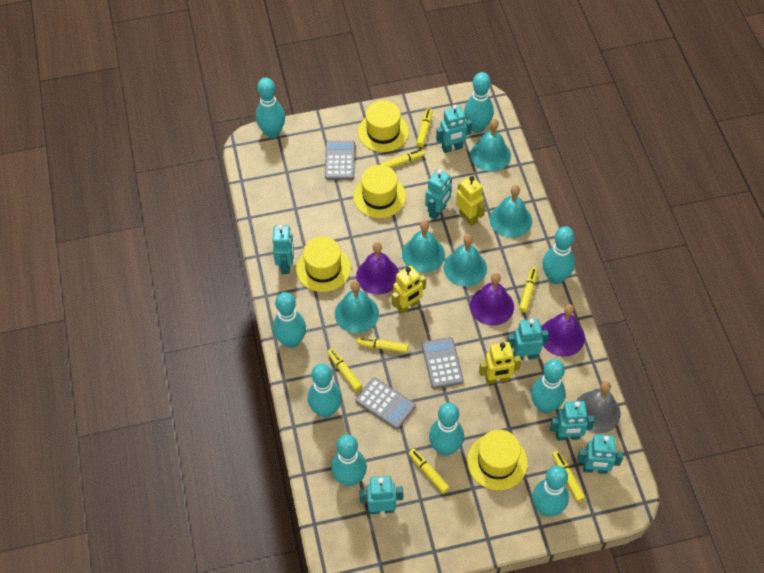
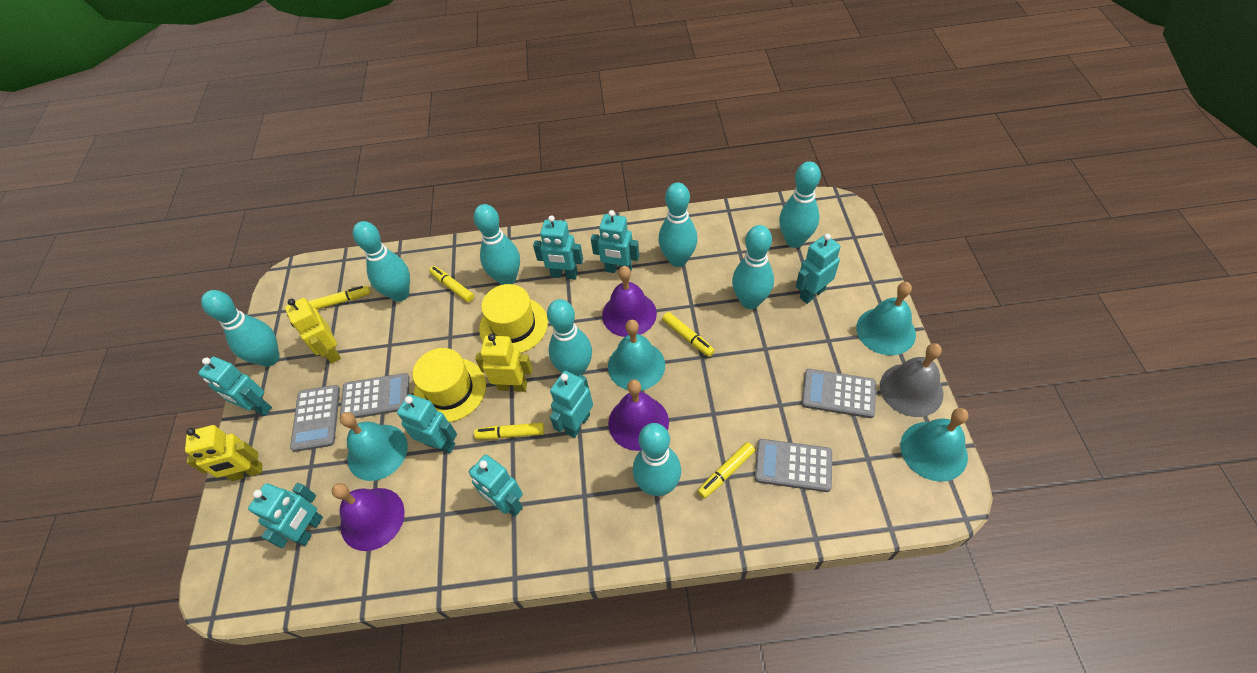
grey calculator: [325,140,355,180] [355,377,416,429] [422,337,464,389] = 3 -> [290,385,340,452] [340,373,410,418] [755,439,832,492] [802,369,876,418] = 4
turquoise bell: [335,281,379,333] [402,220,445,273] [444,234,487,287] [470,119,511,172] [490,185,532,238] = 5 -> [340,412,408,481] [608,320,665,390] [856,282,916,355] [900,408,969,482] = 4
turquoise bowling pin: [256,78,285,138] [273,292,306,348] [308,364,342,418] [331,434,367,486] [429,403,464,455] [464,72,494,133] [531,359,566,413] [532,465,569,517] [542,226,575,284] = 9 -> [201,290,280,367] [353,221,410,302] [474,204,520,285] [547,299,592,376] [633,423,681,496] [658,182,698,267] [732,225,774,309] [779,161,821,248] = 8
turquoise robot: [273,225,294,274] [359,476,403,514] [425,169,452,220] [436,105,472,153] [507,319,549,360] [550,401,595,441] [577,434,623,474] = 7 -> [198,357,272,416] [248,483,323,548] [397,394,457,453] [468,455,523,517] [533,215,583,279] [550,371,593,438] [591,210,639,273] [796,233,841,304] = 8
yellow hat: [296,237,351,292] [353,165,406,218] [358,101,409,152] [467,430,528,490] = 4 -> [413,348,486,422] [479,284,548,353] = 2
yellow marker: [327,348,362,391] [357,337,408,353] [380,149,425,168] [408,449,450,494] [416,108,432,147] [519,268,538,312] [552,451,585,502] = 7 -> [308,286,371,310] [429,266,474,302] [474,423,544,439] [662,312,715,357] [697,442,755,499] = 5

